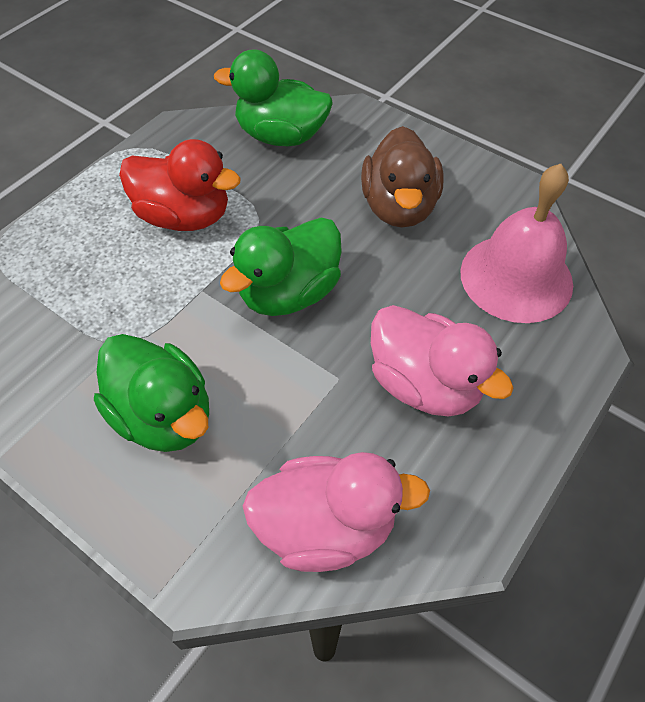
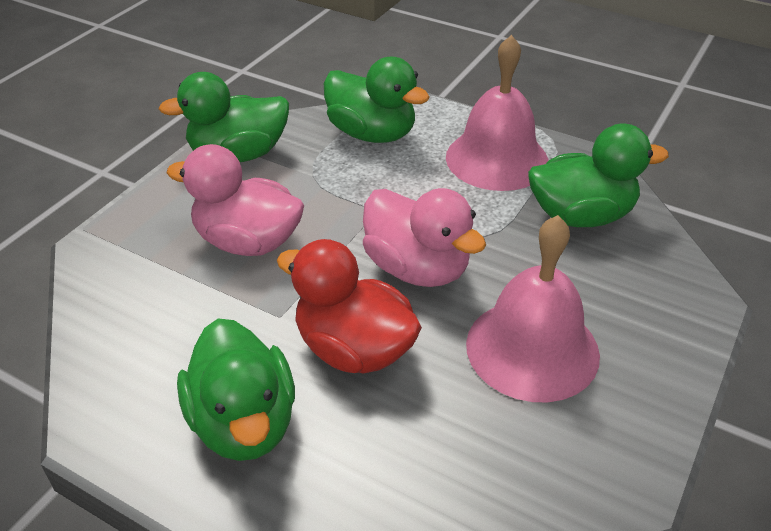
brown duck: [361,126,443,228] = 1 -> none = 0
green duck: [94,334,209,452] [214,49,333,146] [220,218,342,316] = 3 -> [159,72,289,162] [177,318,295,461] [324,57,430,143] [528,124,669,227] = 4
pink bell: [460,164,573,323] = 1 -> [446,35,549,191] [466,215,600,402] = 2

